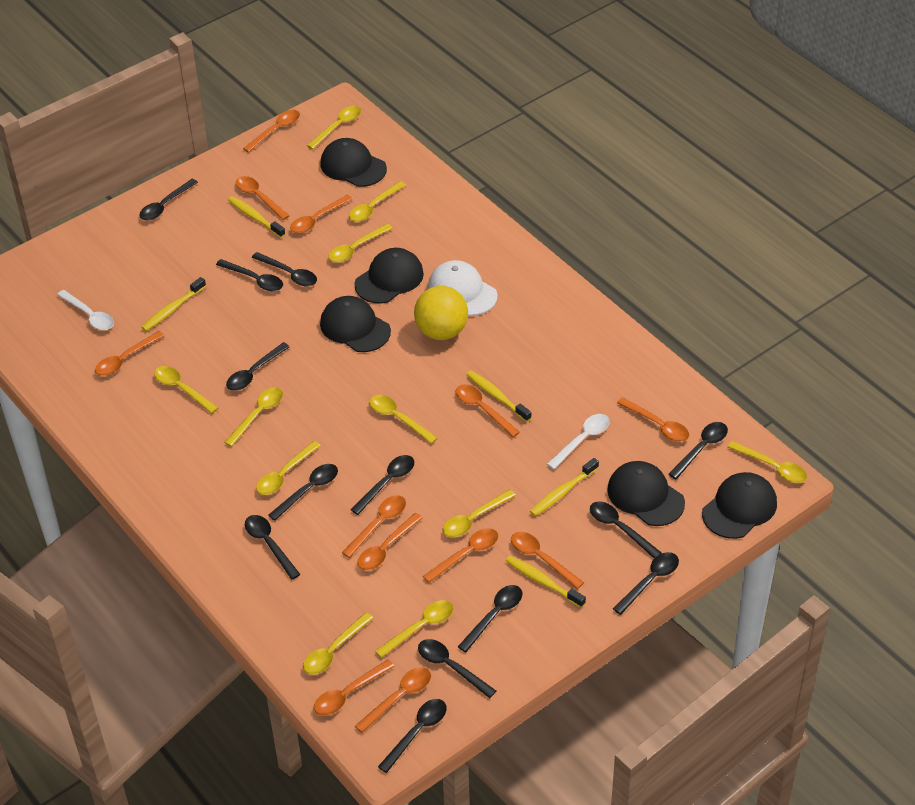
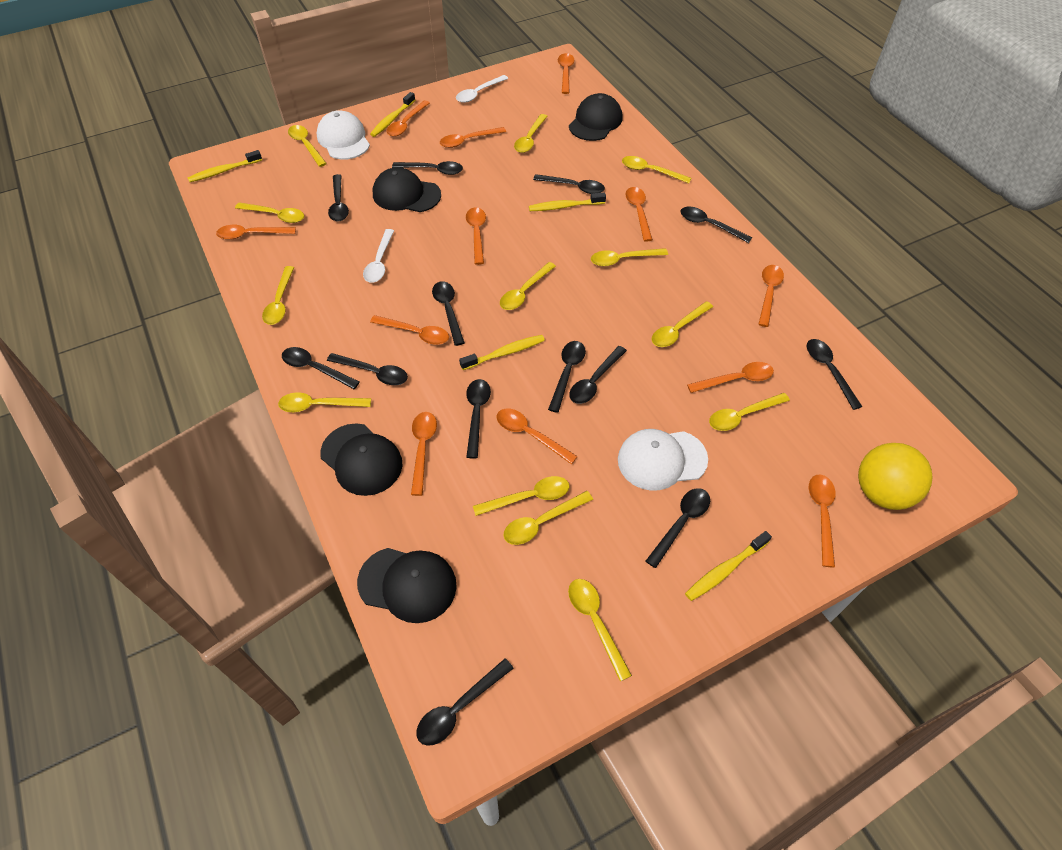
black cap: [320,138,387,187] [320,296,391,352] [354,248,424,304] [607,461,685,526] [702,472,777,539] = 5 -> [320,423,403,496] [357,548,457,623] [373,167,441,212] [569,93,623,141] = 4
white cap: [428,260,498,316] = 1 -> [317,110,370,160] [618,429,708,491] = 2
yellow spoon: [154,366,218,414] [224,387,283,447] [256,441,321,495] [303,612,373,675] [307,106,361,149] [328,224,392,263] [349,181,406,222] [369,395,438,444] [375,600,454,658] [443,489,516,537] [728,441,807,483] = 11 -> [235,202,304,223] [262,266,294,325] [278,392,371,412] [288,125,327,167] [473,476,569,516] [500,262,556,310] [504,491,593,545] [514,114,548,153] [568,579,632,681] [591,248,668,266] [622,156,691,183] [652,301,713,347] [709,393,790,431] = 13

